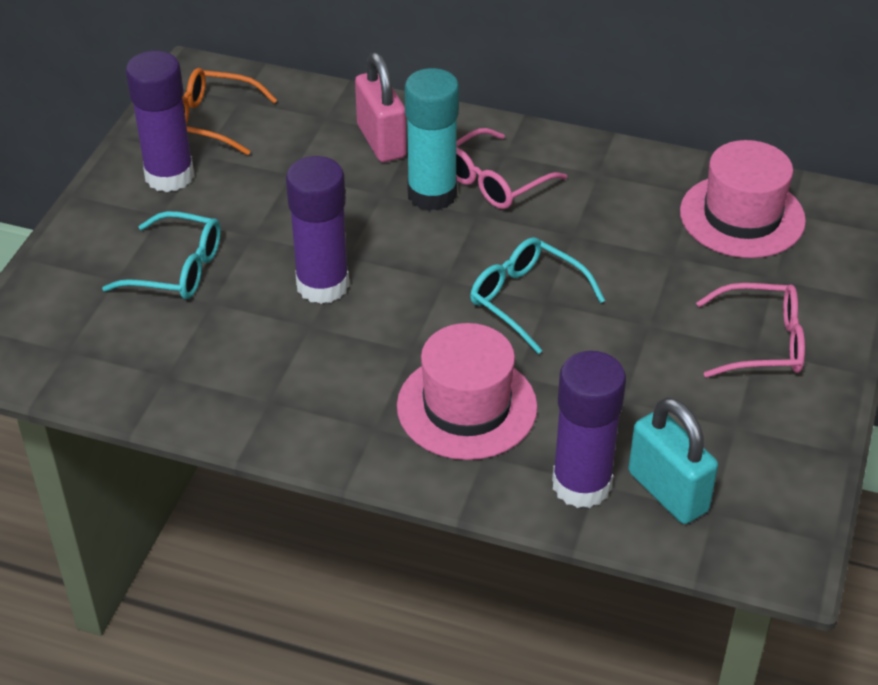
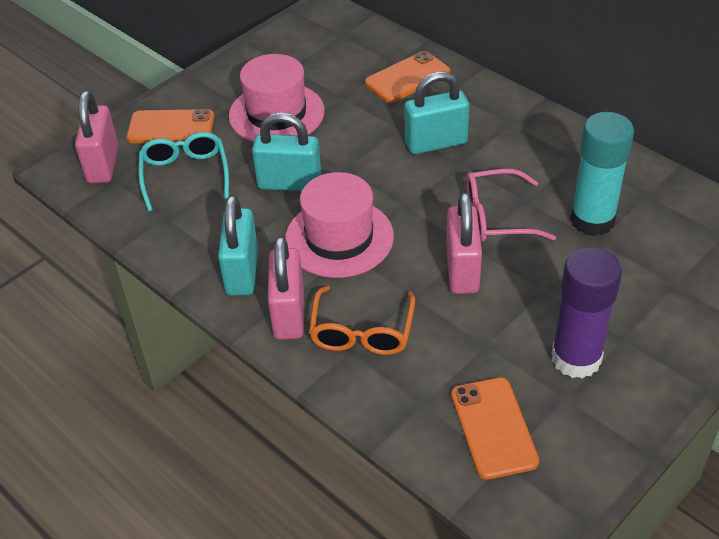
orange phone: none = 0 -> [126,109,214,143] [365,51,450,103] [451,377,539,479] = 3
pink glasses: [456,128,567,209] [696,283,805,378] = 2 -> [466,169,556,242] = 1
pink padlock: [355,52,407,162] = 1 -> [75,90,118,183] [268,236,304,340] [446,192,482,294] = 3
purple glue stick: [126,51,194,192] [286,156,349,304] [552,351,626,508] = 3 -> [551,247,622,379] = 1
turquoise glasses: [102,211,221,299] [470,237,605,354] = 2 -> [138,132,229,211] = 1
turquoise padlock: [629,398,718,524] = 1 -> [218,195,258,296] [252,112,321,191] [404,71,469,154] = 3

